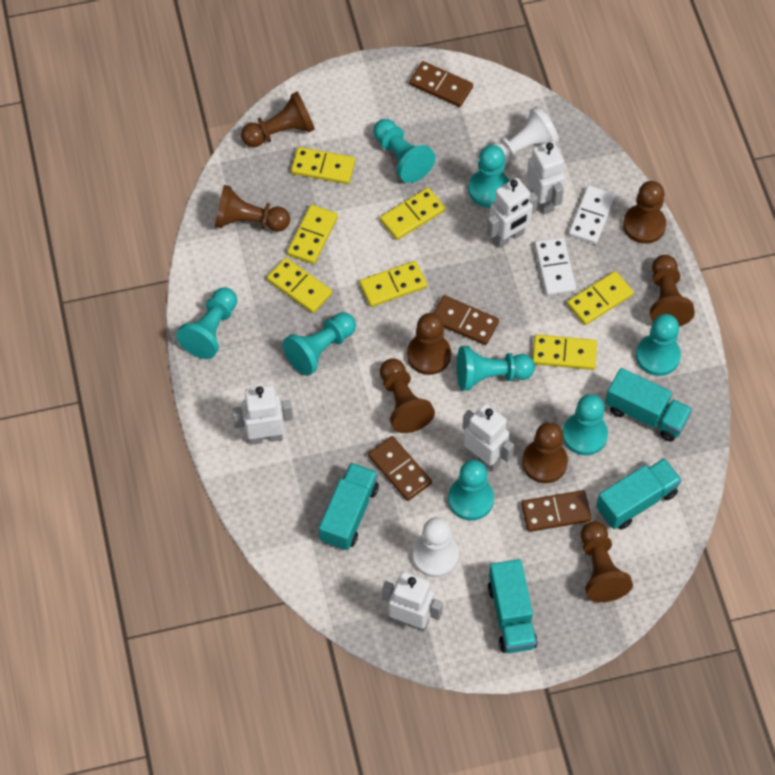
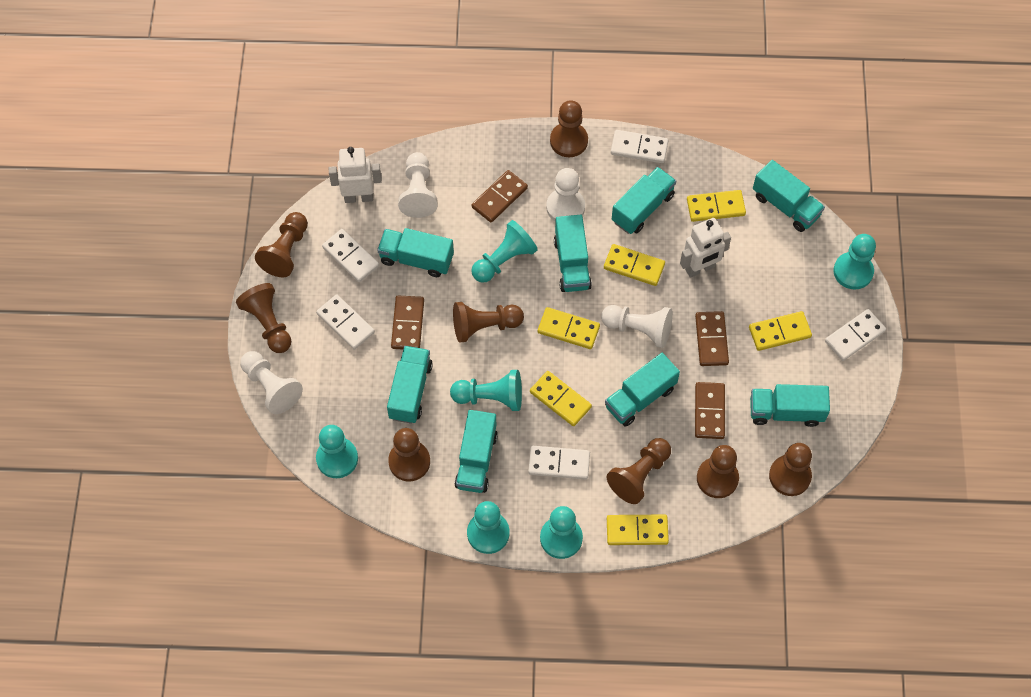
turquoise pawn: [176,287,237,359] [283,312,356,376] [373,119,436,183] [448,460,494,521] [457,346,535,391] [468,145,509,208] [563,394,608,455] [636,314,681,376] = 8 -> [316,425,358,478] [450,370,522,411] [467,501,509,554] [471,220,538,283] [540,506,583,559] [834,234,876,290] = 6
turquoise truck: [319,463,379,550] [488,559,538,653] [596,458,682,530] [605,368,692,442] = 4 -> [377,228,454,277] [387,346,433,424] [454,410,498,493] [554,215,592,292] [605,353,680,427] [612,167,676,234] [750,384,830,427] [753,160,825,232] = 8
white domino: [534,237,576,296] [568,185,616,244] = 2 -> [316,294,375,350] [322,229,379,282] [528,446,590,480] [611,130,669,163] [825,309,886,361] = 5
white pawn: [412,517,459,578] [493,106,559,165] = 2 -> [240,351,303,414] [398,152,438,218] [546,168,585,222] [601,305,673,348] = 4
white robot: [232,385,293,445] [382,572,443,632] [462,403,514,472] [487,178,538,248] [527,141,565,214] = 5 -> [329,147,382,203] [680,218,731,278] = 2
yellow domino: [267,258,332,313] [287,204,338,264] [291,147,355,184] [359,261,427,307] [380,188,445,240] [532,334,597,370] [567,271,634,325] = 7 -> [530,371,592,426] [538,307,600,349] [604,244,665,286] [607,515,669,545] [687,190,746,222] [749,311,812,351] = 6

